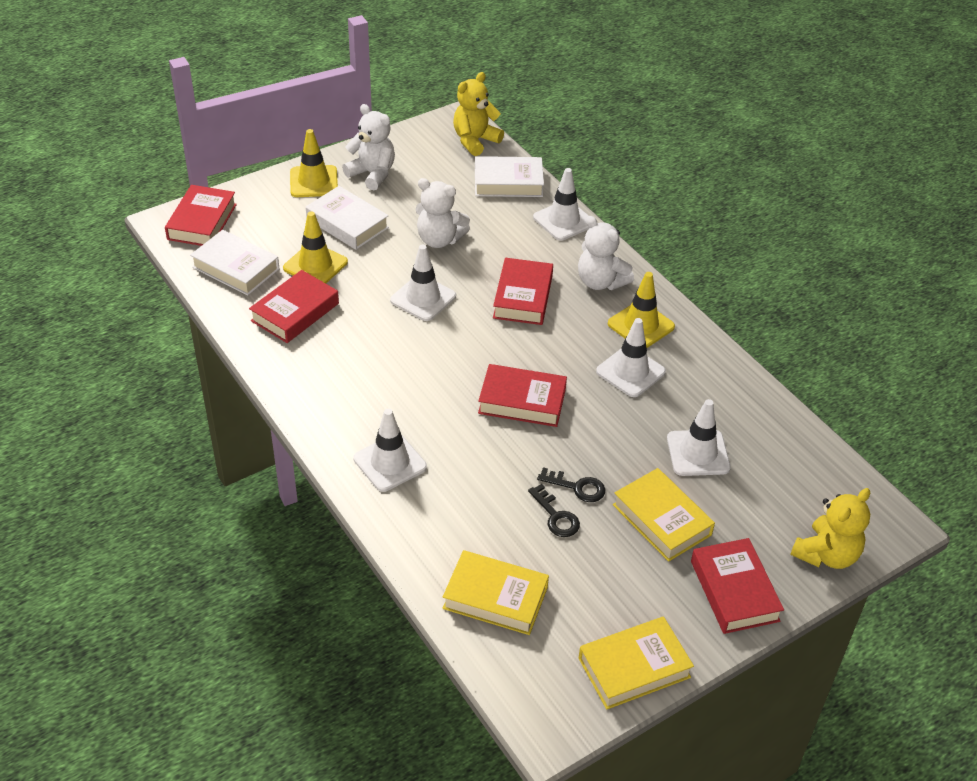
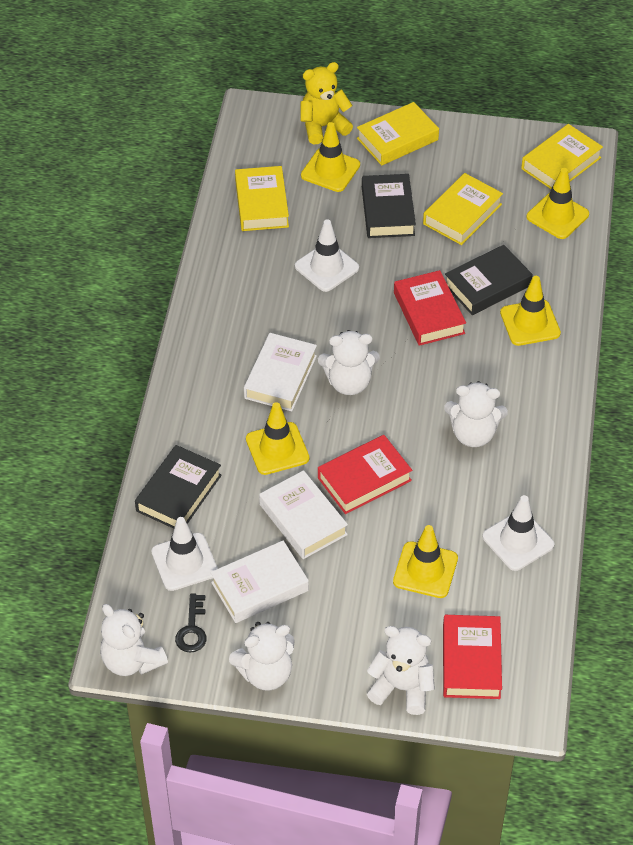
black book: none = 0 -> [135,445,222,529] [362,174,416,238] [445,245,533,315] = 3
black key: [528,484,580,537] [537,467,605,502] = 2 -> [175,594,207,653] = 1
red book: [165,185,237,246] [249,270,339,343] [478,364,567,427] [493,258,553,325] [691,538,784,634] = 5 -> [318,435,412,514] [394,270,466,346] [443,615,502,699] = 3
white teddy bear: [342,104,395,190] [415,178,470,248] [578,216,634,290] = 3 -> [100,604,168,676] [229,622,294,691] [318,330,380,395] [367,626,435,715] [444,381,508,447] = 5
white traffic cone: [354,409,427,492] [390,245,456,321] [533,168,589,241] [596,318,666,397] [667,399,731,476] = 5 -> [151,517,218,591] [295,219,359,292] [483,495,555,571] = 3
yellow book: [443,550,549,635] [579,616,694,710] [613,468,715,562] = 3 -> [235,166,289,231] [357,102,439,166] [423,173,503,245] [521,124,603,189] = 4
yellow teddy bear: [453,72,504,156] [790,488,870,569] = 2 -> [300,62,353,144] = 1
yellow traffic cone: [283,211,348,283] [290,129,338,197] [608,272,675,348] = 3 -> [246,402,309,475] [301,122,360,192] [393,525,458,598] [500,276,561,346] [526,168,589,239] = 5

